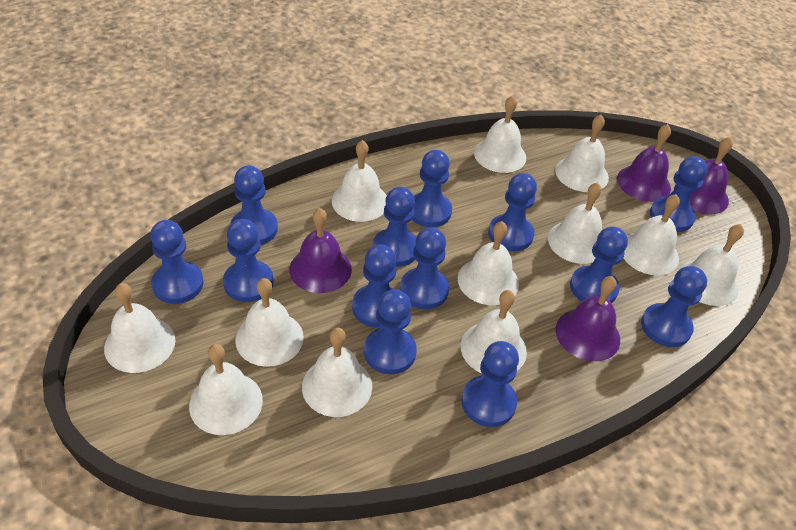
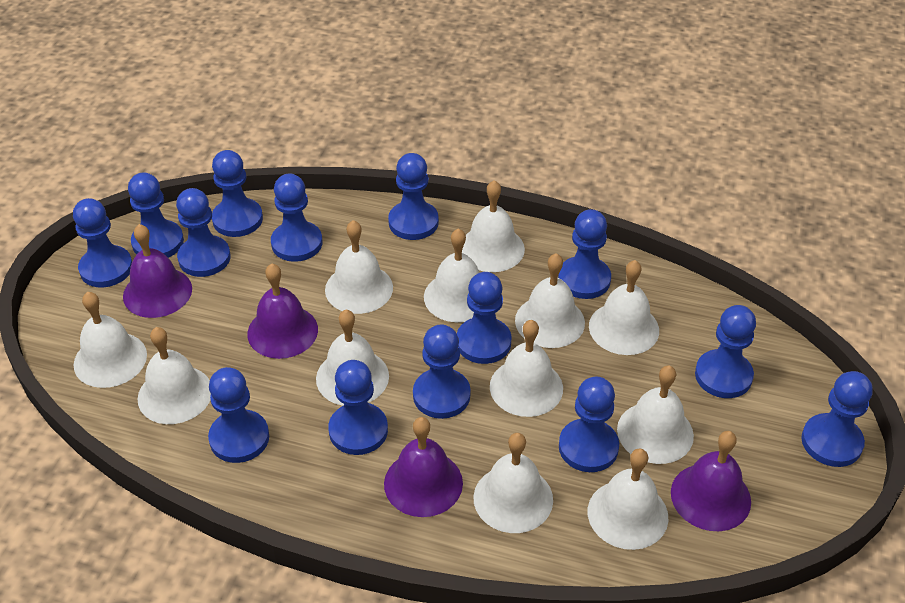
blue pawn: [150,220,204,304] [223,219,274,302] [230,165,278,245] [352,244,396,328] [364,289,417,374] [373,187,416,267] [400,227,449,309] [412,150,452,227] [461,341,519,427] [488,173,537,251] [570,226,628,303] [641,266,707,347] [650,156,708,232] = 13 -> [73,198,132,287] [128,172,184,258] [176,188,231,277] [208,367,269,463] [212,150,263,237] [271,174,322,262] [328,360,388,455] [388,153,439,240] [413,324,471,419] [457,272,512,364] [558,209,611,299] [559,377,619,472] [695,305,756,398] [802,371,873,467] = 14

